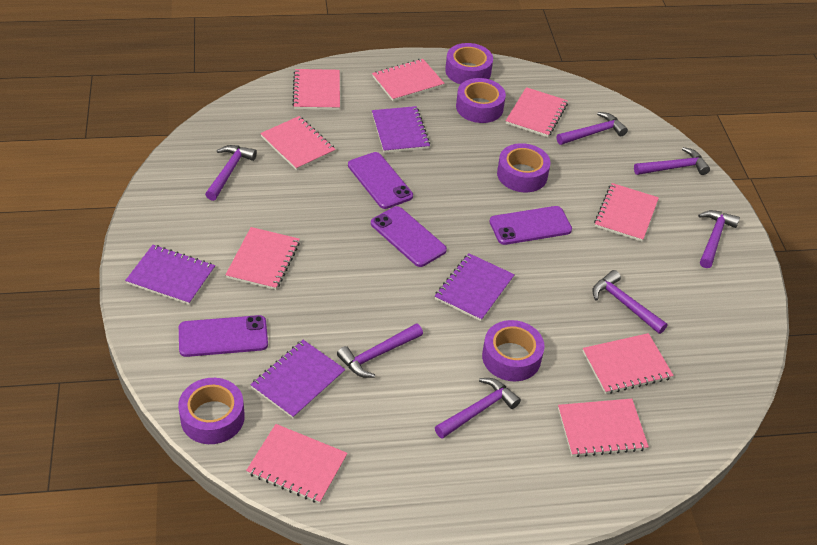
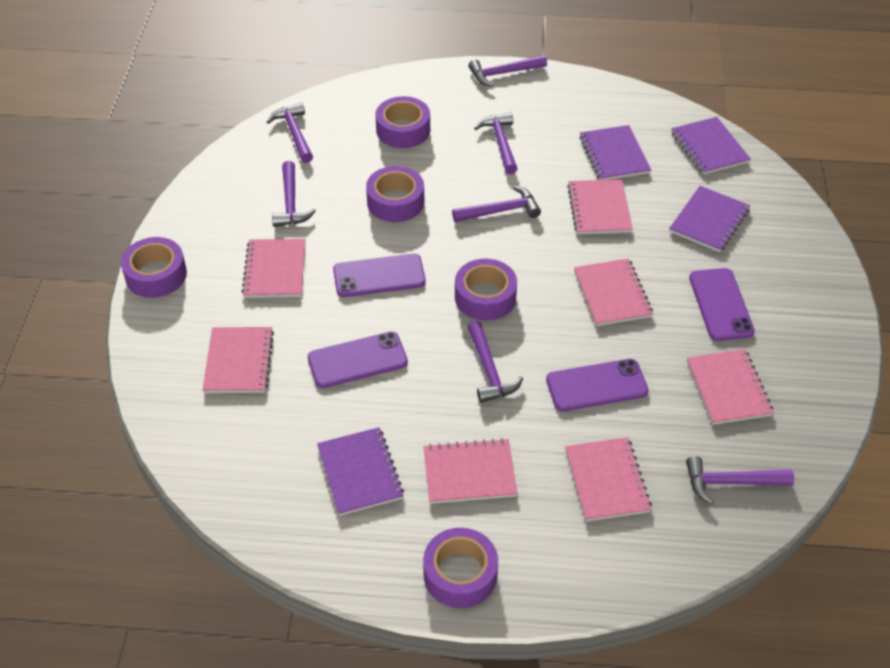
pink notebook: [225,227,300,290] [246,424,348,504] [260,116,336,171] [292,69,340,110] [372,59,445,101] [506,87,568,137] [558,399,649,457] [583,333,674,394] [594,183,659,242] = 9 -> [202,327,274,393] [241,239,306,298] [423,438,517,504] [565,437,652,522] [567,179,633,234] [574,258,653,326] [687,349,774,425] = 7

